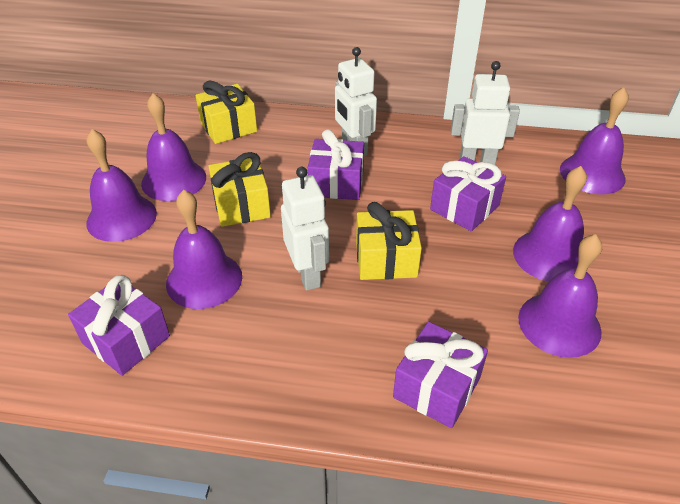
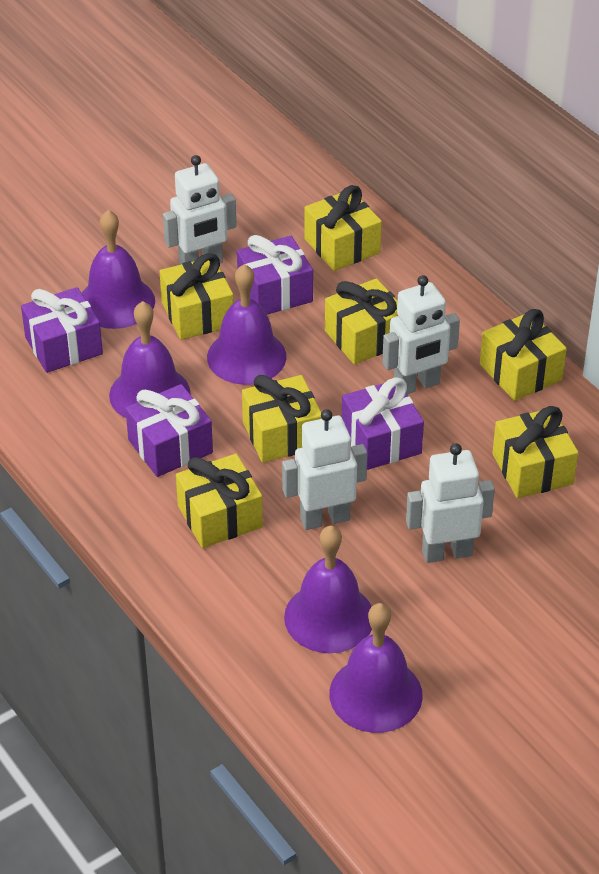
purple bell: [86,129,157,242] [141,93,206,201] [166,190,242,309] [513,166,587,282] [518,234,602,358] [560,87,629,194] = 6 -> [82,210,155,329] [109,301,191,418] [207,264,287,385] [284,526,372,653] [329,603,423,733] = 5
white robot: [281,167,329,291] [335,47,377,156] [451,61,520,165] = 3 -> [163,155,237,265] [282,409,367,530] [382,275,460,394] [406,443,495,563] = 4
yellow gift: [196,81,257,144] [208,152,271,227] [356,202,422,280] = 3 -> [160,253,234,340] [176,454,263,548] [242,375,322,463] [304,185,382,271] [325,278,398,364] [480,309,567,401] [492,406,578,498] = 7

